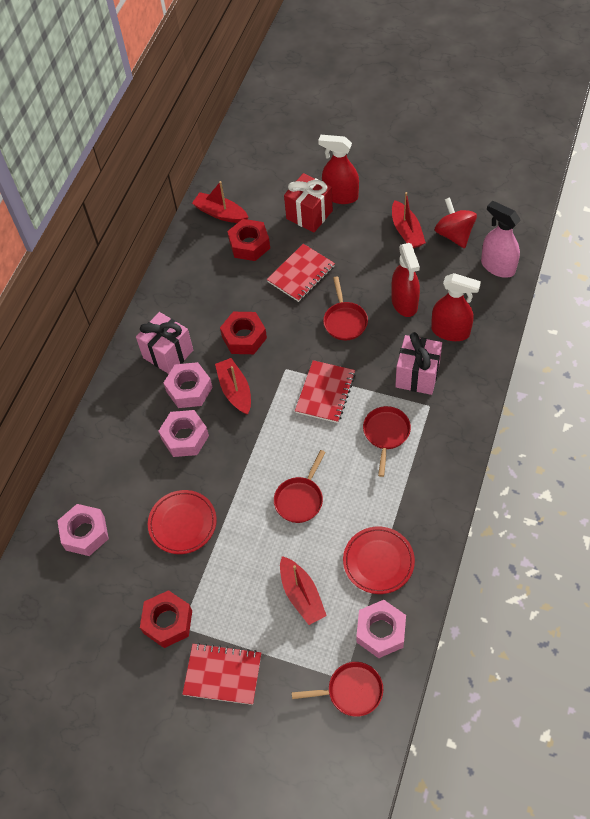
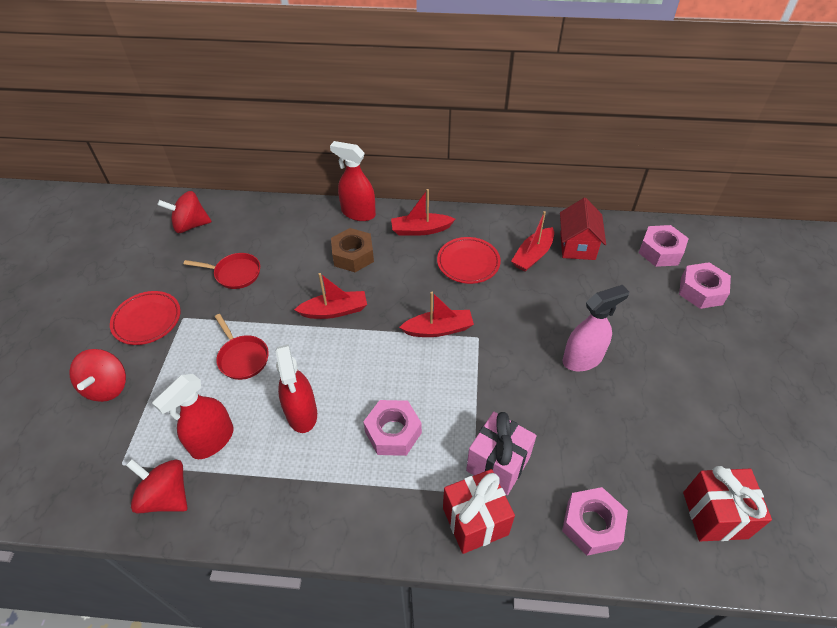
brown nut: none = 0 -> [331,228,374,272] = 1
pink gift: [136,312,193,374] [395,332,442,395] = 2 -> [466,412,537,495] = 1
red gift: [284,173,333,232] = 1 -> [443,469,515,554] [683,466,772,541] = 2
red house: none = 0 -> [560,198,606,260] = 1
red notebook: [182,643,261,705] [267,244,335,302] [295,360,356,423] = 3 -> none = 0
red nut: [140,590,192,648] [220,312,267,354] [227,219,270,261] = 3 -> none = 0
red pan: [274,450,326,523] [292,662,383,717] [323,276,368,340] [363,406,411,477] = 4 -> [184,253,260,289] [215,314,269,380] = 2
red spinning top: [435,197,477,248] = 1 -> [69,349,126,402] [126,459,187,513] [157,191,212,233] = 3

